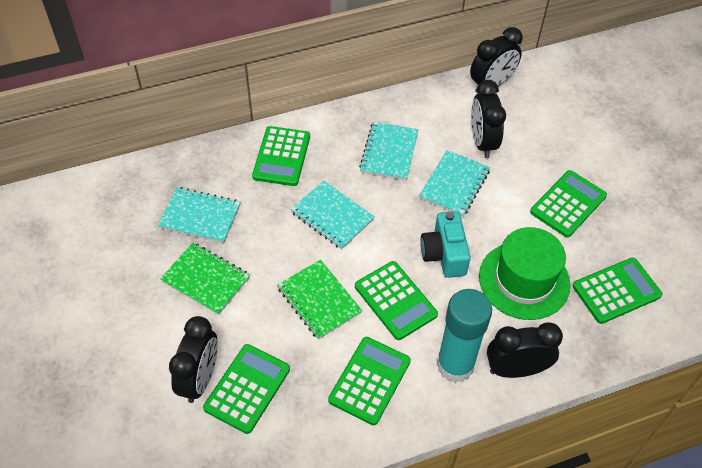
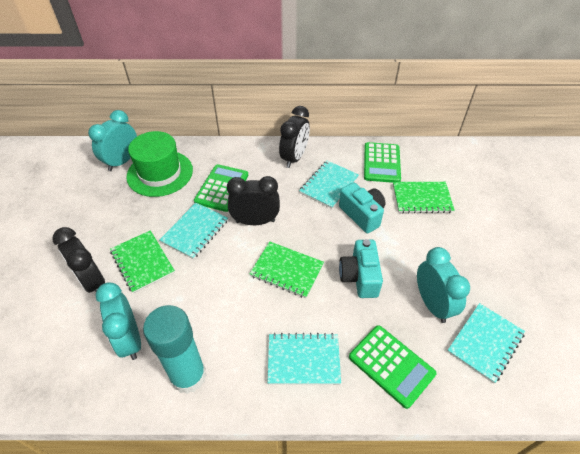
black clock: [169,316,218,403] [470,27,523,93] [471,80,506,158] [487,322,563,378] = 4 -> [52,227,105,293] [227,176,280,225] [279,106,310,168] = 3
green calculator: [203,344,290,434] [252,126,310,186] [328,337,411,425] [355,261,438,340] [530,170,607,237] [573,257,662,324] = 6 -> [194,164,248,212] [349,325,436,409] [364,142,401,183] = 3
green notebook: [160,243,250,315] [277,260,362,340] = 2 -> [110,230,175,293] [249,241,324,298] [393,182,455,213] = 3
turquoise camera: [420,211,471,278] = 1 -> [339,182,385,233] [339,239,383,298] = 2
turquoise clock: none = 0 -> [88,110,137,171] [96,282,141,360] [417,247,470,323] = 3

